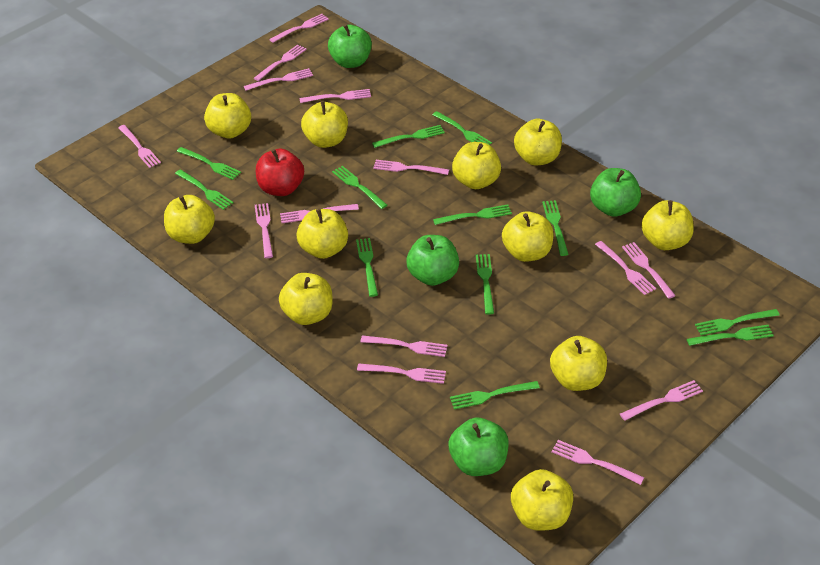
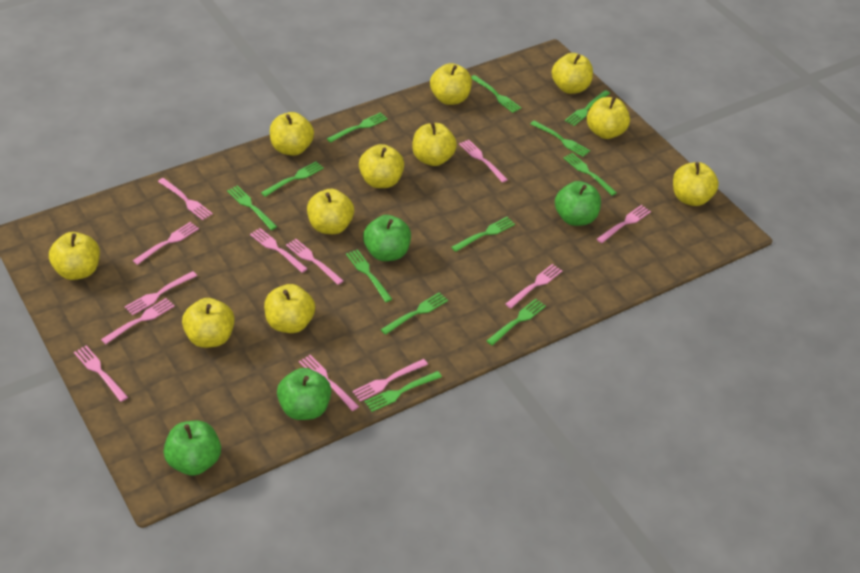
pink fork: [118,125,161,168] [244,68,313,91] [254,45,307,81] [255,203,273,258] [269,14,329,43] [280,204,359,223] [300,89,371,103] [357,363,446,384] [360,335,448,357] [373,160,449,175] [551,440,644,485] [595,241,656,295] [620,380,703,421] [622,242,676,299] = 14 -> [74,345,128,402] [101,298,175,344] [125,271,197,315] [132,222,199,265] [158,178,213,220] [250,228,308,273] [286,239,344,285] [299,355,359,411] [352,359,428,402] [459,140,508,183] [505,264,562,308] [597,205,651,243] = 12
red apple: [256,149,304,196] = 1 -> none = 0

